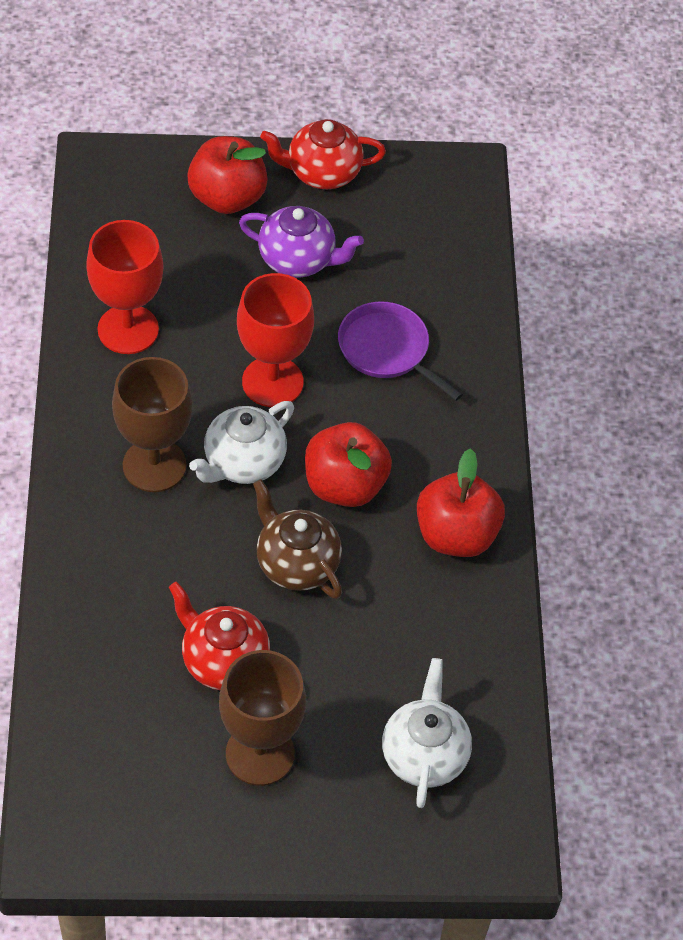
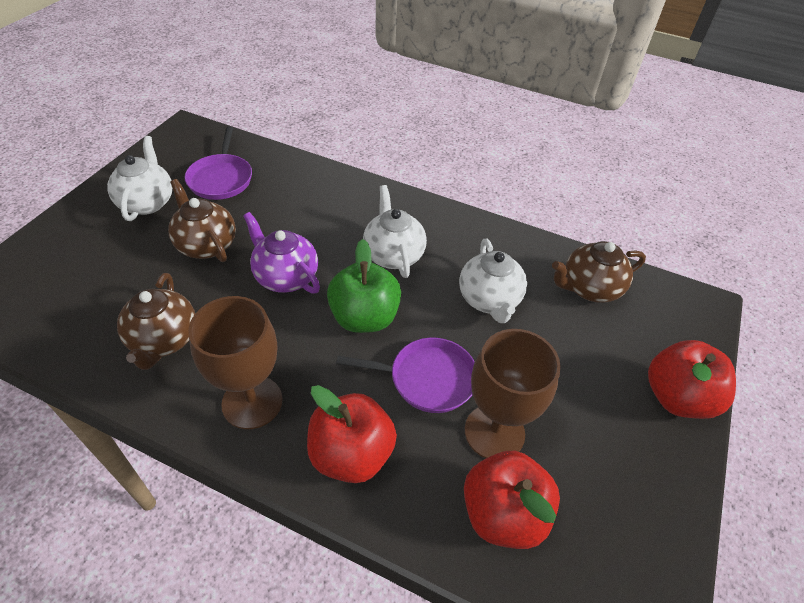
brown teapot: [253,479,342,599] = 1 -> [117,273,195,370] [168,179,236,262] [552,241,646,303] = 3
green apple: none = 0 -> [327,239,401,333] = 1
purple pan: [338,301,463,401] = 1 -> [185,126,252,200] [336,337,475,413] = 2
red goblet: [86,220,164,354] [237,273,314,407] = 2 -> none = 0
red teapot: [169,582,270,690] [260,119,386,189] = 2 -> none = 0
white teapot: [189,401,294,484] [382,658,472,808] = 2 -> [107,136,173,221] [363,185,427,278] [459,239,527,323] = 3

